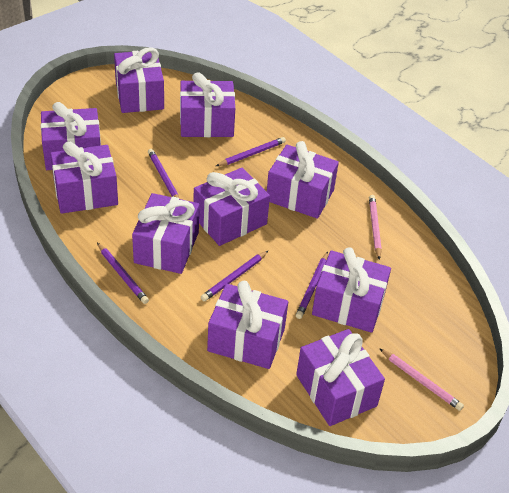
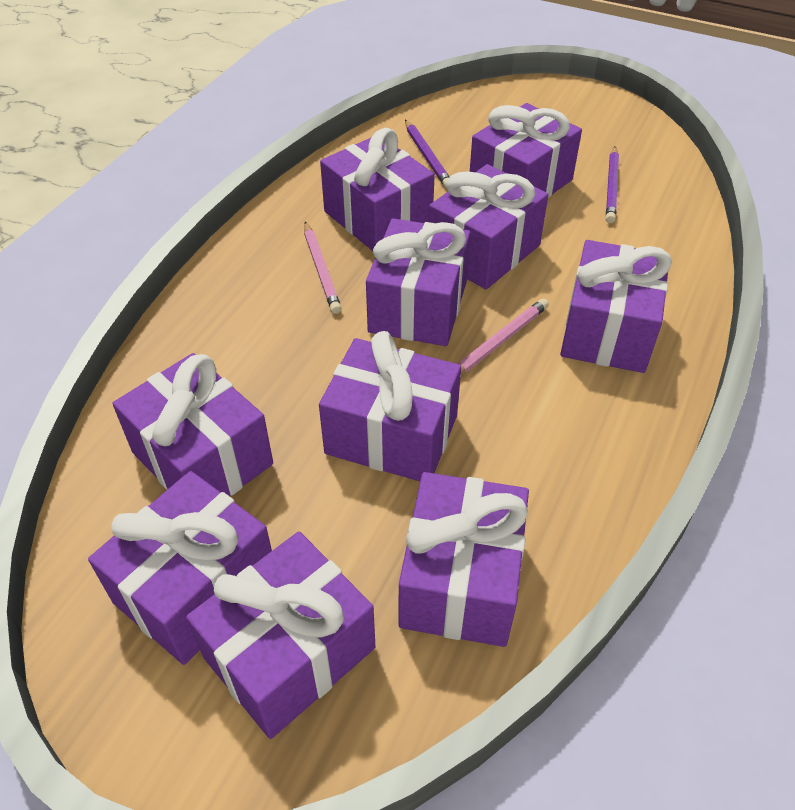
purple pencil: [97,243,149,304] [148,149,179,198] [201,251,268,301] [216,137,286,166] [296,252,328,319] = 5 -> [405,120,449,188] [606,146,619,223] = 2

